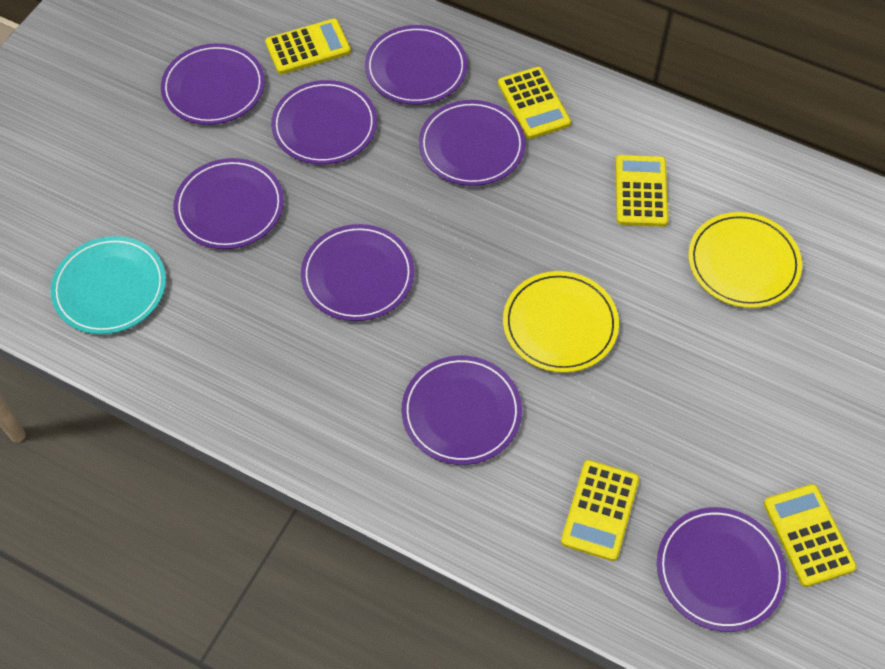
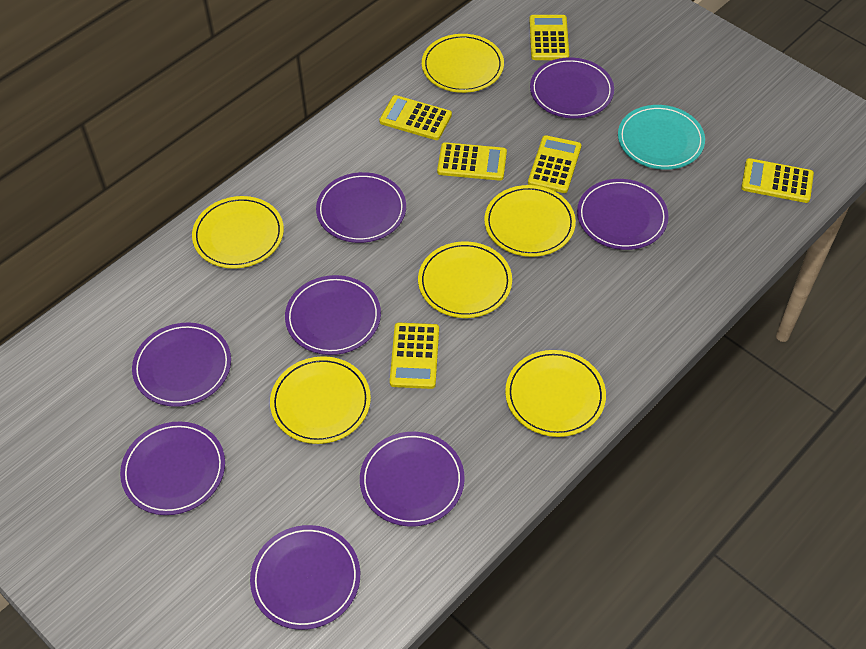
yellow calculator: [265,19,351,74] [498,67,571,139] [561,460,639,561] [616,155,669,227] [764,484,857,587] = 5 -> [379,95,452,140] [390,323,439,389] [437,142,507,181] [528,135,582,193] [529,15,569,60] [741,158,814,203] = 6
yellow plate: [503,271,619,373] [688,212,802,308] = 2 -> [192,196,284,269] [270,356,371,444] [418,242,512,318] [422,34,504,93] [484,185,576,257] [505,350,606,437] = 6

